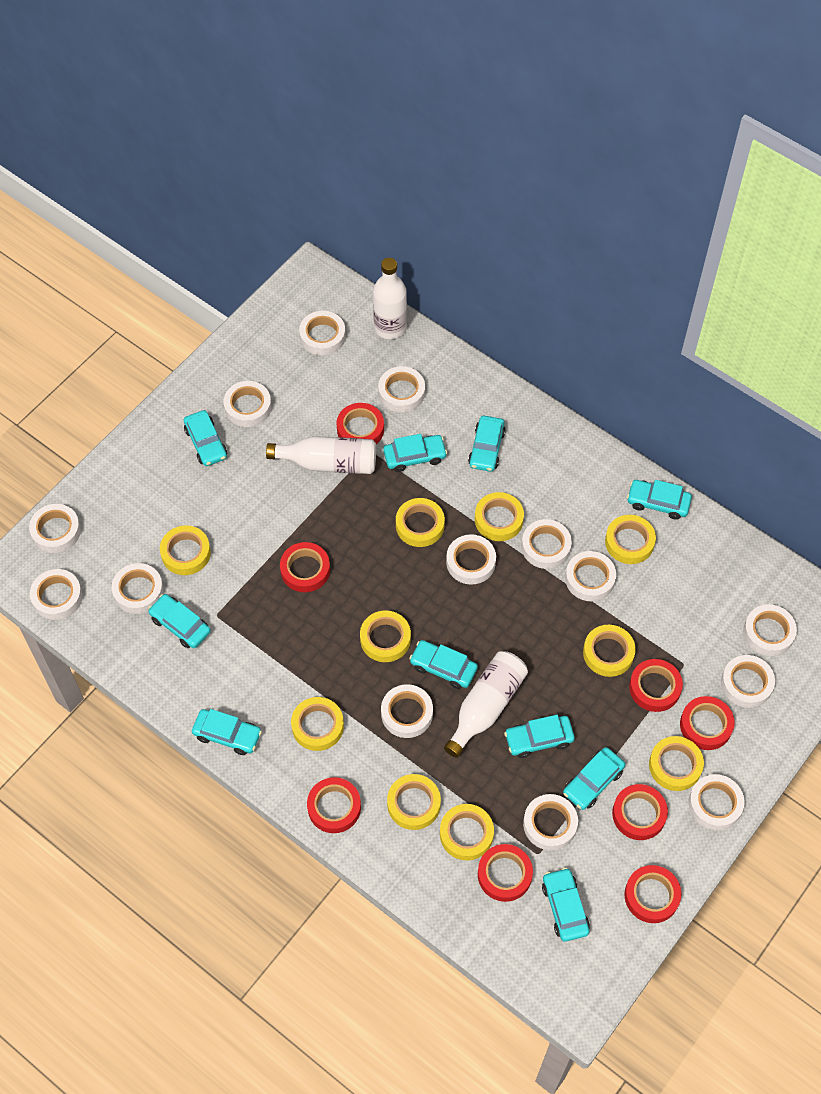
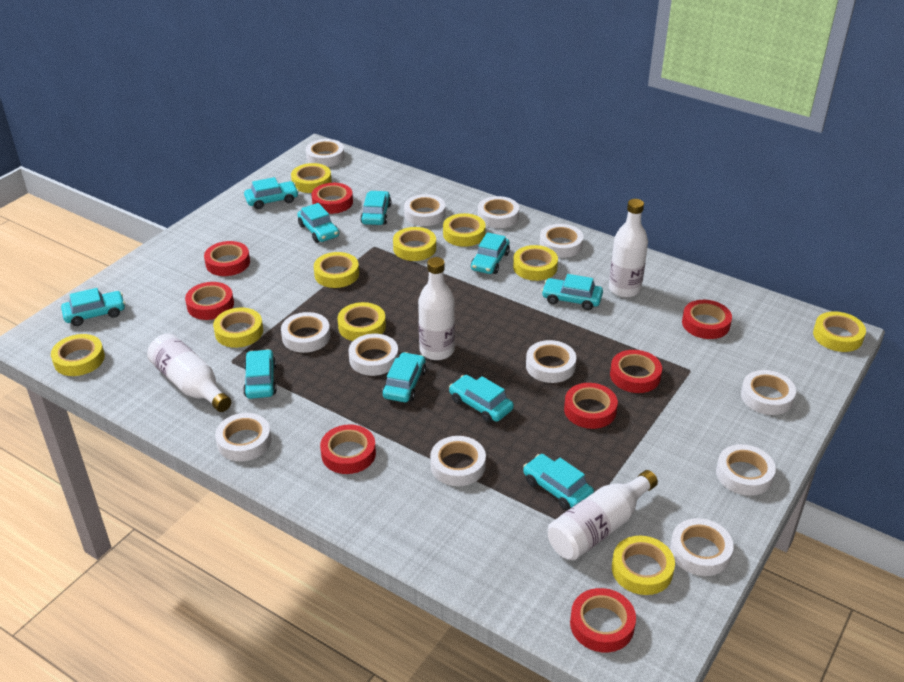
white bottle: [266,436,376,474] [373,258,407,339] [444,651,528,758] = 3 -> [147,333,231,412] [418,257,455,360] [548,470,658,560] [609,199,648,298] = 4
white tape: [29,504,81,553] [30,569,83,620] [111,563,164,614] [223,381,272,427] [299,311,346,355] [378,366,425,412] [381,684,433,738] [446,534,496,584] [522,519,572,569] [523,794,578,850] [565,551,616,601] [689,774,744,830] [721,655,775,708] [743,604,797,656] = 14 -> [215,413,271,461] [281,312,330,353] [306,139,345,167] [348,334,399,376] [404,194,445,226] [430,436,486,486] [478,196,519,228] [526,340,576,383] [540,224,583,258] [670,518,734,576] [716,444,776,496] [741,370,796,415] = 12

